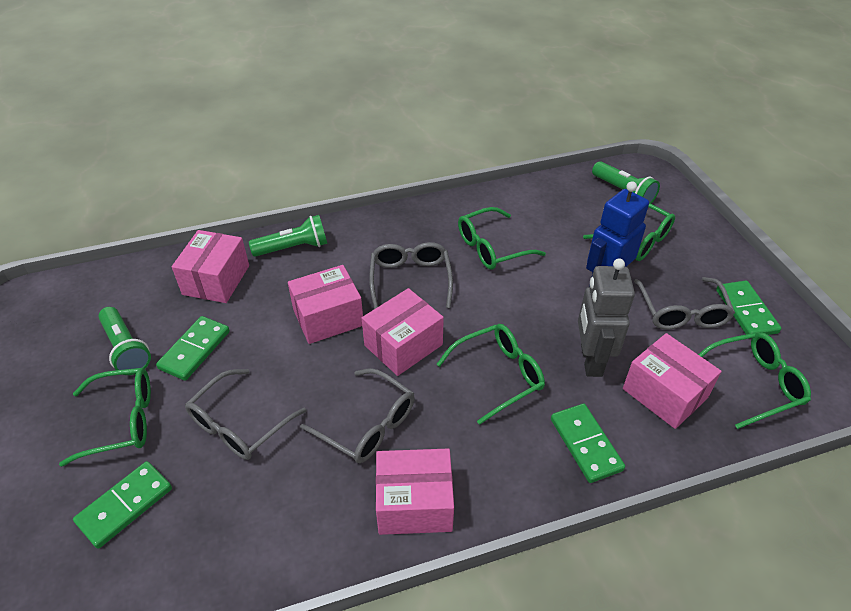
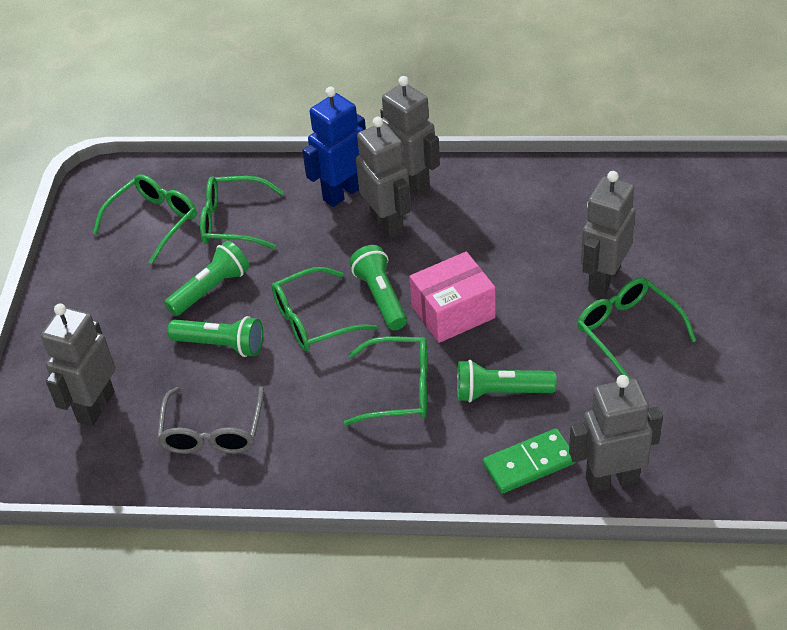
green domino: [73,461,172,549] [156,316,230,381] [551,404,625,483] [716,281,781,335] = 4 -> [483,428,576,494] = 1
green flashlight: [99,307,151,375] [249,215,327,257] [592,161,660,204] = 3 -> [164,241,250,316] [167,316,263,357] [349,245,407,330] [457,360,557,402] = 4
grey glasses: [185,369,306,460] [300,368,415,463] [369,242,453,309] [634,277,735,329] = 4 -> [157,387,264,454] = 1
grey robot: [578,259,635,377] = 1 -> [41,304,115,427] [356,117,411,239] [380,76,440,196] [569,375,663,493] [581,171,636,296] = 5
pink box: [172,230,249,303] [288,265,363,344] [362,288,444,376] [376,448,454,535] [623,333,722,429] = 5 -> [409,251,496,343] = 1

